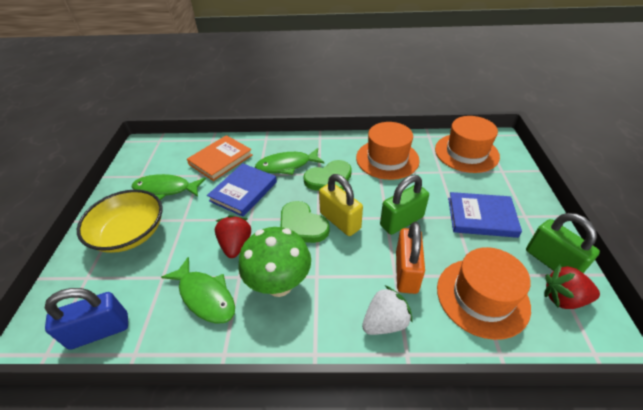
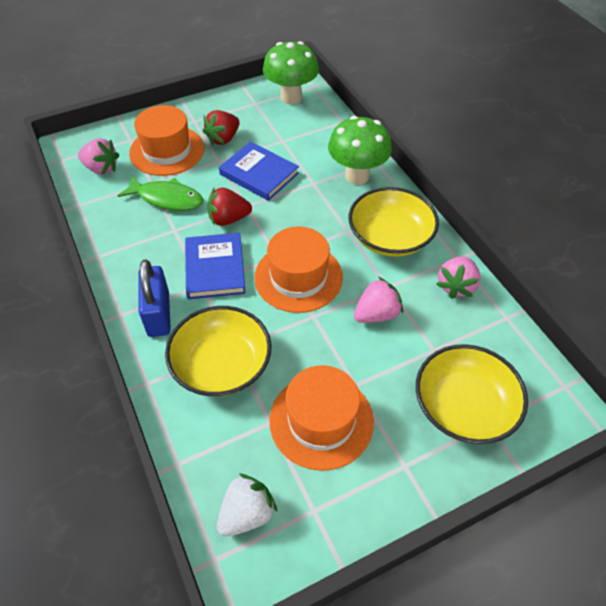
green fish: [132,174,206,200] [161,257,235,324] [255,148,325,175] = 3 -> [117,176,204,211] = 1
green heart: [281,201,330,243] [304,160,352,191] = 2 -> none = 0
green mushroom: [239,227,311,297] = 1 -> [263,41,319,104] [328,116,392,185] = 2
green padlock: [380,175,429,235] [526,213,600,273] = 2 -> none = 0
orange book: [187,135,252,181] = 1 -> none = 0
orange padlock: [396,222,425,294] = 1 -> none = 0
pink strawberry: none = 0 -> [78,138,119,175] [354,277,403,323] [436,256,481,299] = 3
yellow bowl: [77,190,163,253] = 1 -> [165,306,271,397] [349,187,439,257] [416,344,528,444] = 3
yellow padlock: [319,174,363,236] = 1 -> none = 0

